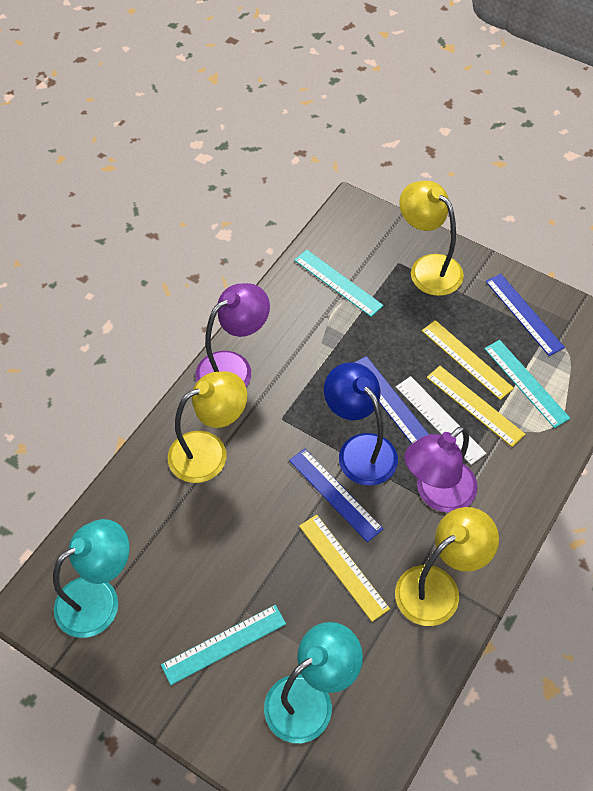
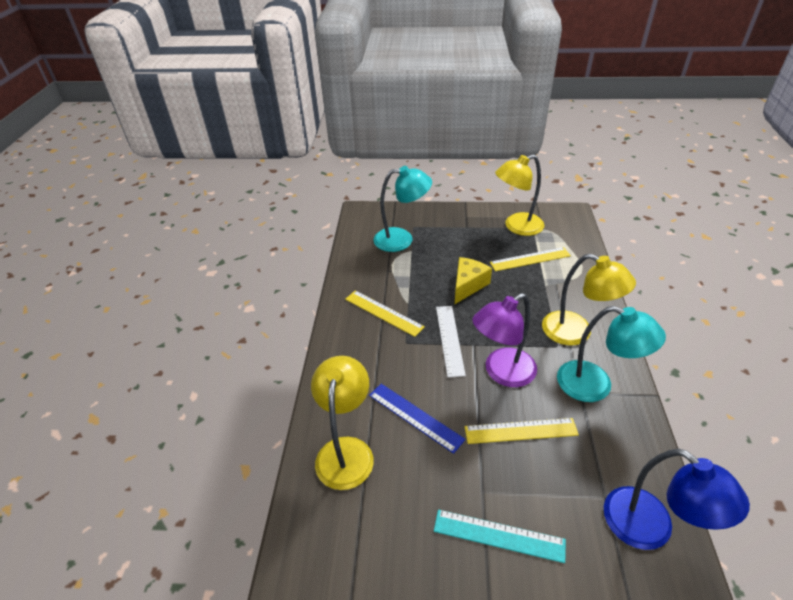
blue ruler: [289,448,383,542] [354,356,429,444] [486,274,565,356] = 3 -> [369,384,465,454] = 1
purple lamp: [195,283,270,387] [404,426,478,513] = 2 -> [472,293,537,387] = 1
turquoise ruler: [161,605,286,685] [294,250,384,317] [484,340,570,428] = 3 -> [434,510,566,563] = 1
yellow cheese: none = 0 -> [455,257,492,304] = 1

